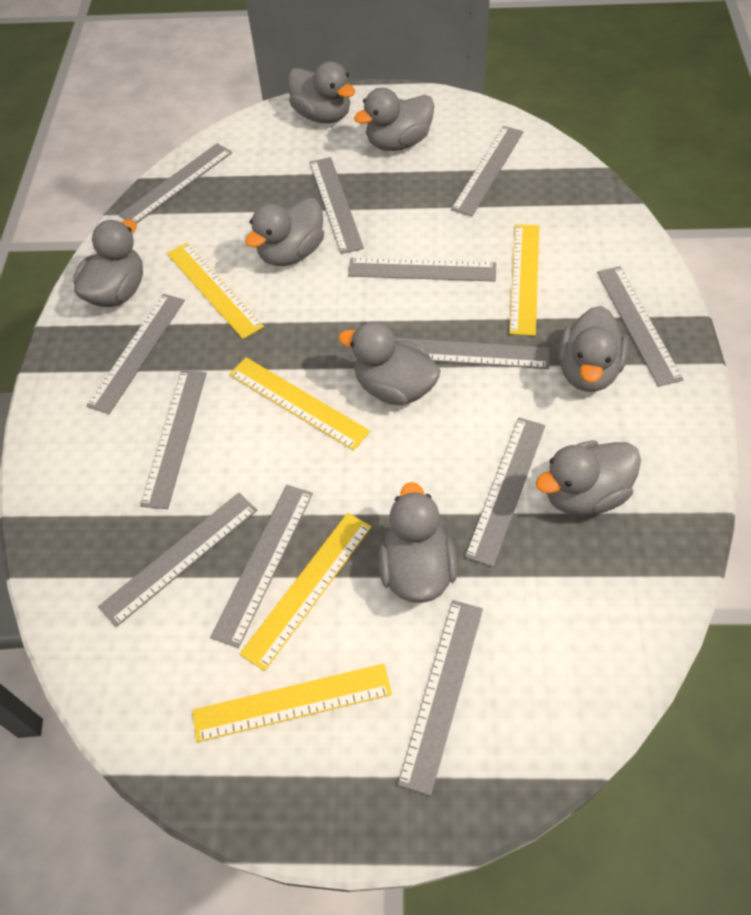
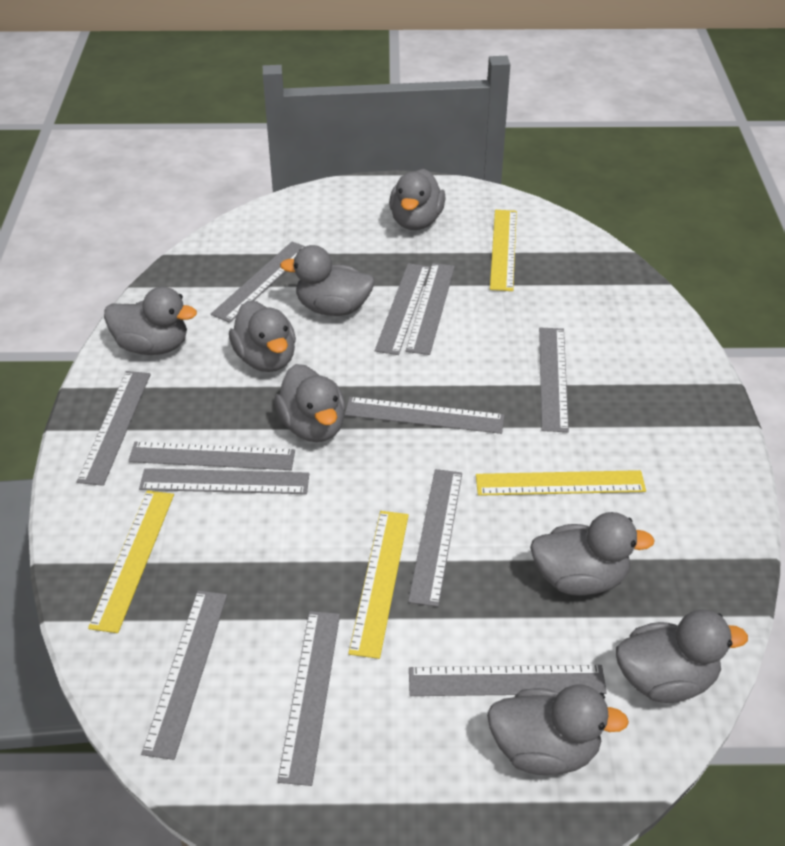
yellow ruler: [167,243,264,339] [193,664,392,742] [229,357,370,450] [240,513,372,671] [509,224,539,336] = 5 -> [88,490,174,633] [348,511,409,659] [476,470,646,496] [490,210,517,291] = 4

